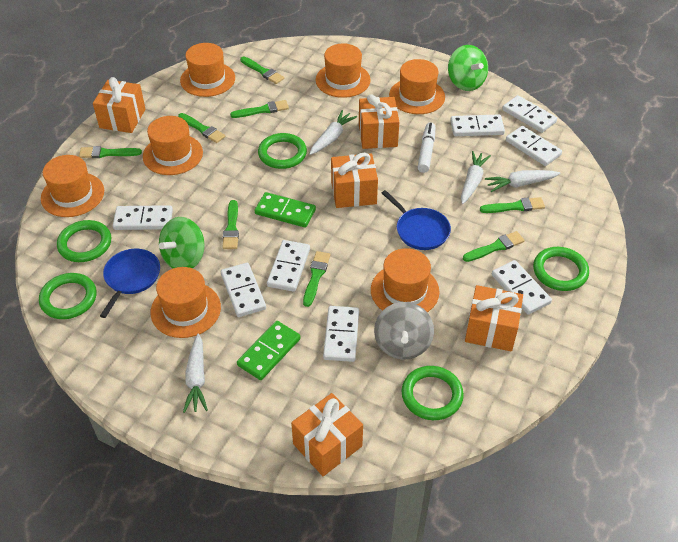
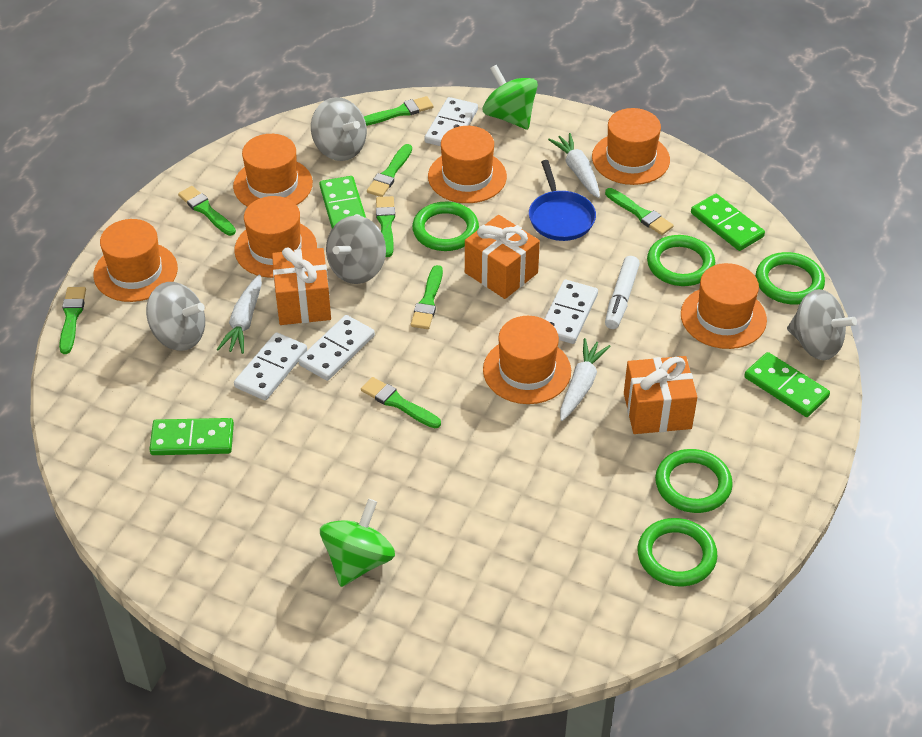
blue pan: [100,249,160,318] [382,190,451,250] = 2 -> [529,160,596,241] = 1
green domino: [237,321,301,380] [254,192,316,228] = 2 -> [149,418,234,455] [319,176,366,228] [691,194,765,251] [744,352,830,417] = 4
grey spinning top: [374,302,434,360] = 1 -> [146,282,205,351] [311,97,367,161] [326,215,386,284] [787,289,857,360] = 4
orange gift: [93,77,145,133] [291,393,363,476] [331,153,378,208] [359,94,399,149] [465,285,523,351] = 5 -> [272,247,331,325] [465,215,540,299] [624,356,697,434] = 3
white carrot: [183,334,208,413] [309,110,357,155] [461,151,491,204] [485,170,561,192] = 4 -> [217,275,262,354] [548,133,600,198] [560,338,611,421] = 3
white domino: [113,205,173,230] [221,263,266,317] [267,240,310,292] [323,306,359,362] [450,114,505,136] [492,260,552,314] [502,95,557,133] [506,126,562,166] = 8 -> [234,332,307,400] [298,315,375,381] [425,97,478,146] [545,280,598,344] = 4

